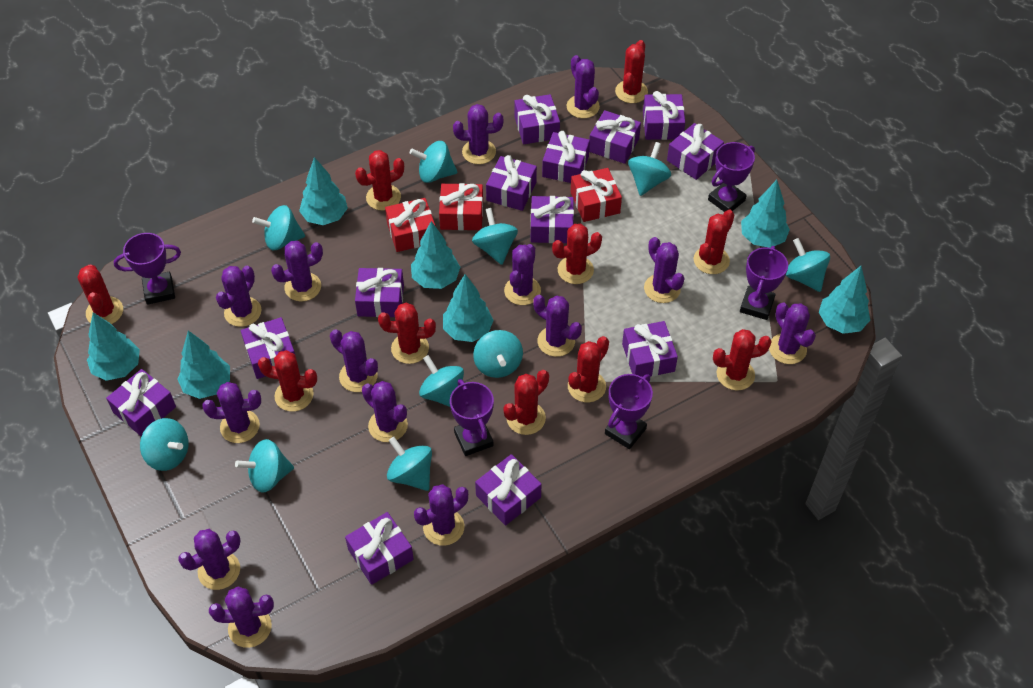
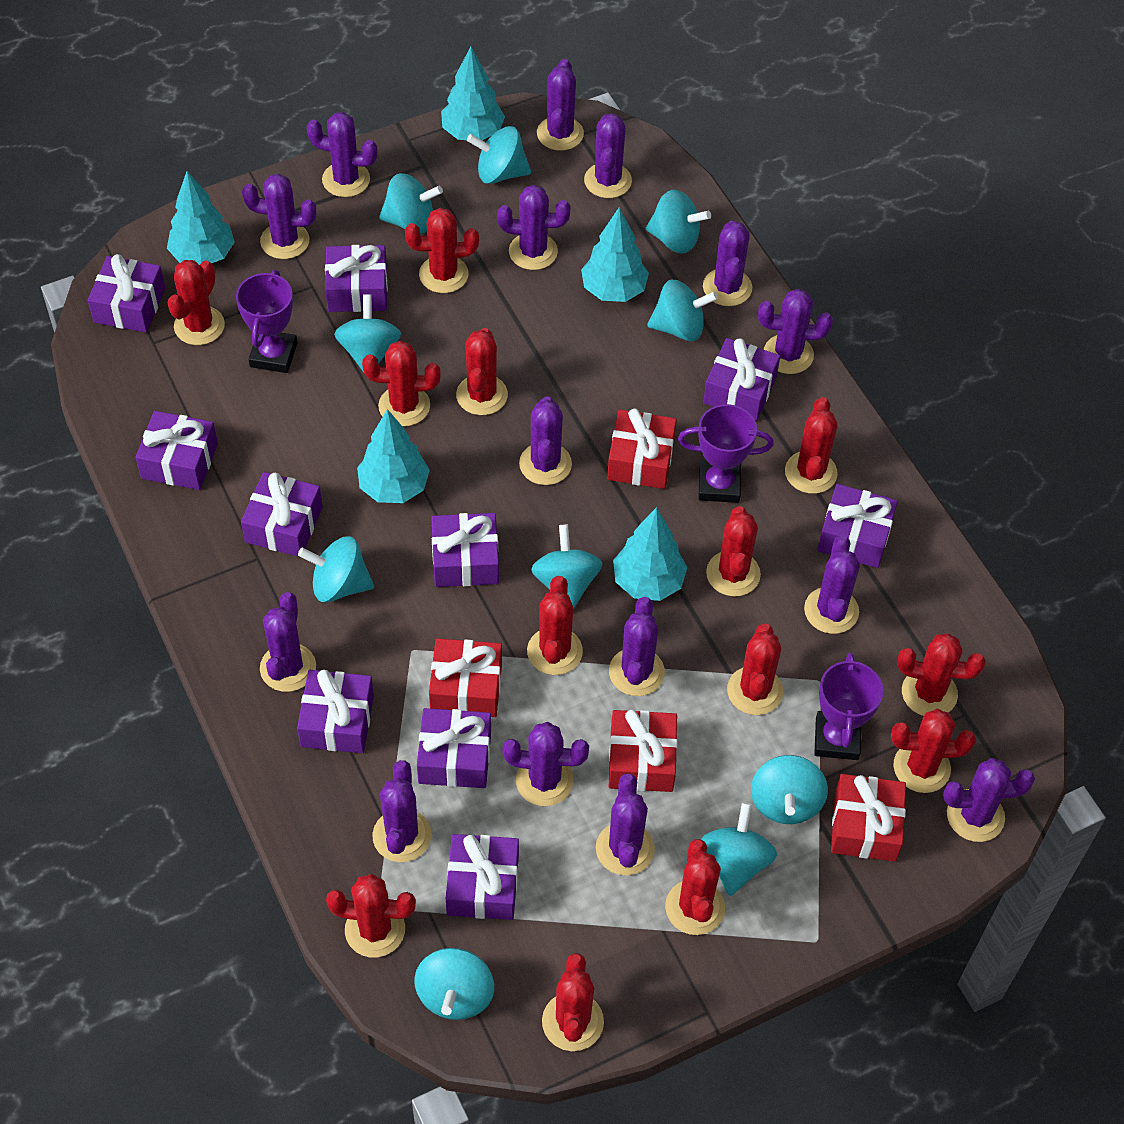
purple cactus: [178,529,241,590] [202,382,261,443] [209,587,274,648] [216,266,261,327] [271,241,323,302] [330,329,378,392] [362,381,408,442] [414,484,468,546] [453,104,503,164] [504,244,541,305] [533,295,582,357] [567,55,600,118] [644,237,685,303] [769,302,816,364] = 14 -> [242,174,317,259] [260,592,316,692] [307,112,378,197] [373,760,432,862] [497,185,571,270] [502,722,589,806] [519,396,572,485] [537,59,584,151] [584,113,632,198] [596,774,655,875] [609,597,665,696] [703,221,752,306] [758,289,833,374] [804,535,860,634] [943,758,1035,842] = 15
purple gift: [106,369,176,436] [241,317,295,379] [345,512,414,585] [355,268,404,317] [475,454,542,526] [486,155,537,211] [514,94,560,144] [530,196,574,243] [542,131,590,183] [589,110,641,164] [622,321,678,377] [643,91,685,140] [667,123,724,180] = 13 -> [88,254,165,333] [135,411,218,490] [241,472,323,557] [297,670,374,753] [325,245,388,312] [417,708,491,788] [431,513,499,587] [446,834,519,920] [703,338,780,421] [817,484,898,568] = 10
purple trophy: [113,233,181,305] [450,379,494,456] [605,374,653,449] [708,142,755,212] [740,246,788,320] = 5 -> [236,270,297,373] [678,404,774,503] [814,653,884,760] = 3
red cactus: [78,264,123,324] [258,350,317,412] [355,150,404,211] [378,303,436,364] [503,370,549,435] [552,224,602,284] [568,336,609,402] [615,40,648,103] [694,210,734,274] [713,329,772,390] = 10 -> [168,260,225,345] [326,874,416,957] [362,341,440,426] [405,208,479,293] [456,328,508,415] [527,576,583,675] [542,953,604,1051] [665,839,725,935] [706,506,761,596] [727,623,783,715] [785,397,838,494] [891,709,976,793] [897,633,986,716] = 13
red gift: [385,198,436,252] [439,183,483,230] [571,168,622,222] = 3 -> [429,638,502,717] [607,409,677,489] [609,710,677,792] [831,774,906,861] = 4
turquoise tree: [87,313,140,381] [178,330,230,399] [299,157,348,225] [411,221,460,289] [443,274,494,342] [741,180,790,248] [819,266,870,334] = 7 -> [167,171,235,265] [357,409,430,503] [441,47,505,140] [581,207,649,302] [613,507,687,601] = 5

